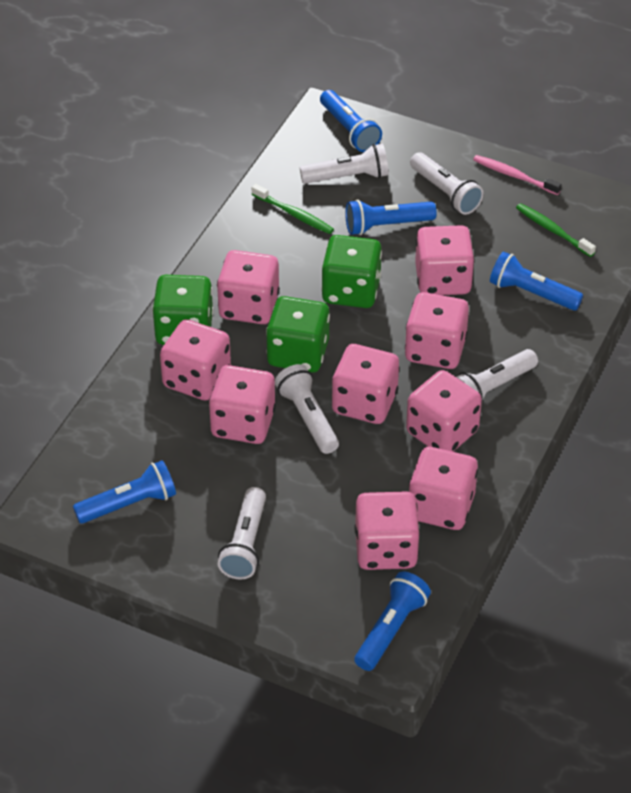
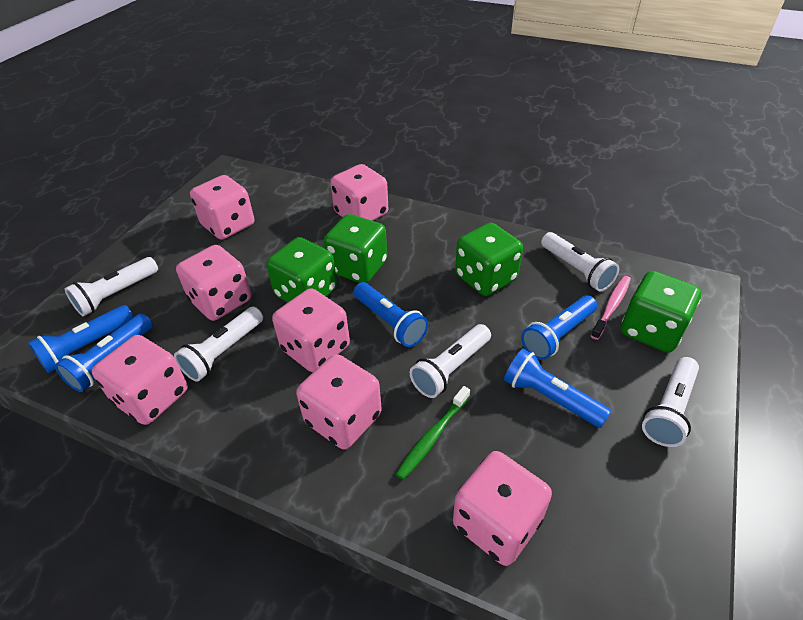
green dice: [152,275,213,345] [266,296,330,373] [321,235,382,308] = 3 -> [266,237,337,302] [323,214,387,283] [455,223,523,296] [621,271,701,353] = 4
green toothbrush: [252,184,334,234] [516,203,596,257] = 2 -> [396,386,470,480] = 1
pink dice: [160,319,231,401] [209,365,276,444] [217,250,280,324] [332,344,399,424] [354,491,420,570] [405,292,469,369] [406,370,482,452] [409,447,478,530] [415,225,474,295] = 9 -> [92,335,188,425] [176,245,251,321] [190,175,254,240] [272,288,350,372] [296,354,382,449] [330,164,388,221] [453,451,552,566] = 7

